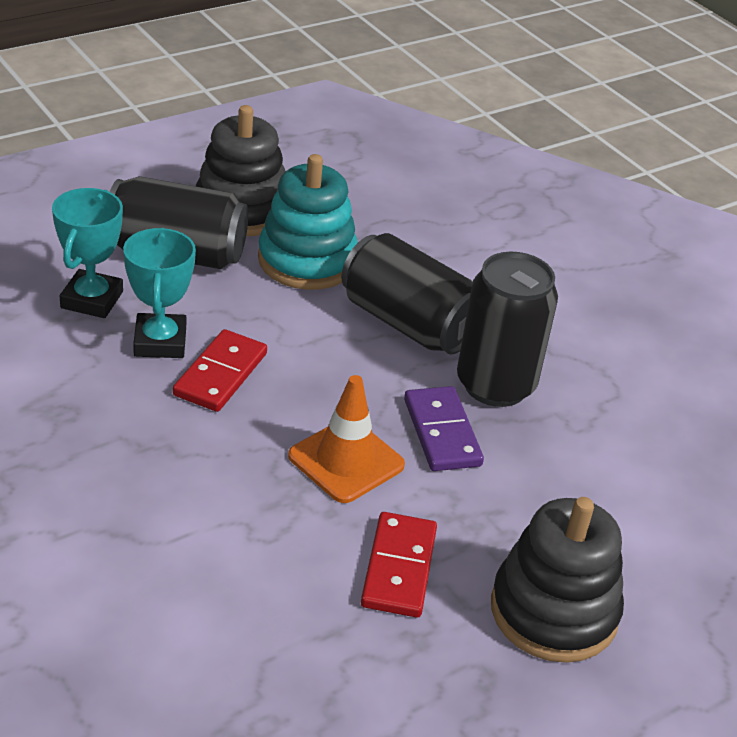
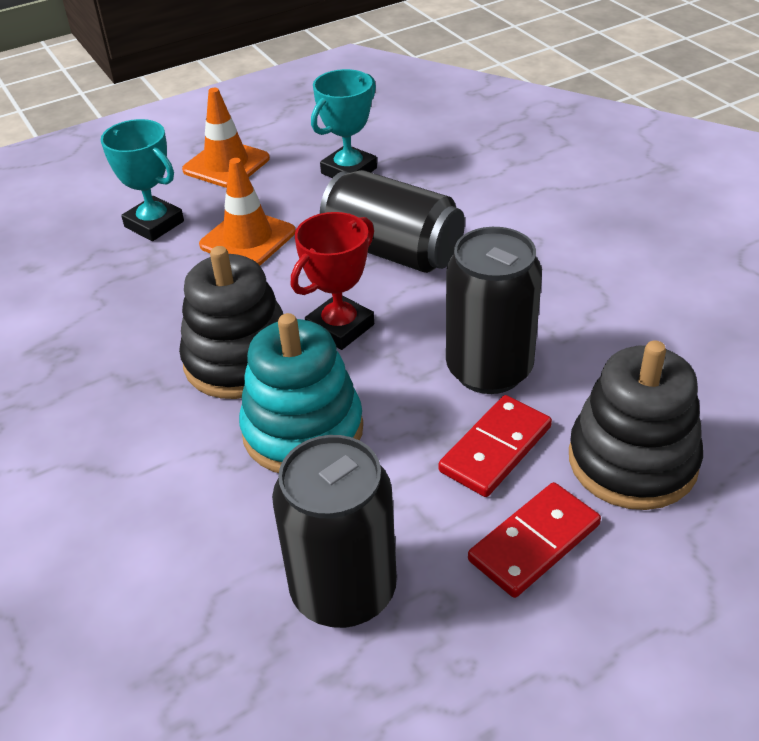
orange traffic cone: [288,375,405,503] = 1 -> [182,88,270,188] [199,158,296,265] = 2
purple domino: [404,386,484,471] = 1 -> none = 0
red trophy: none = 0 -> [291,212,374,350] = 1

